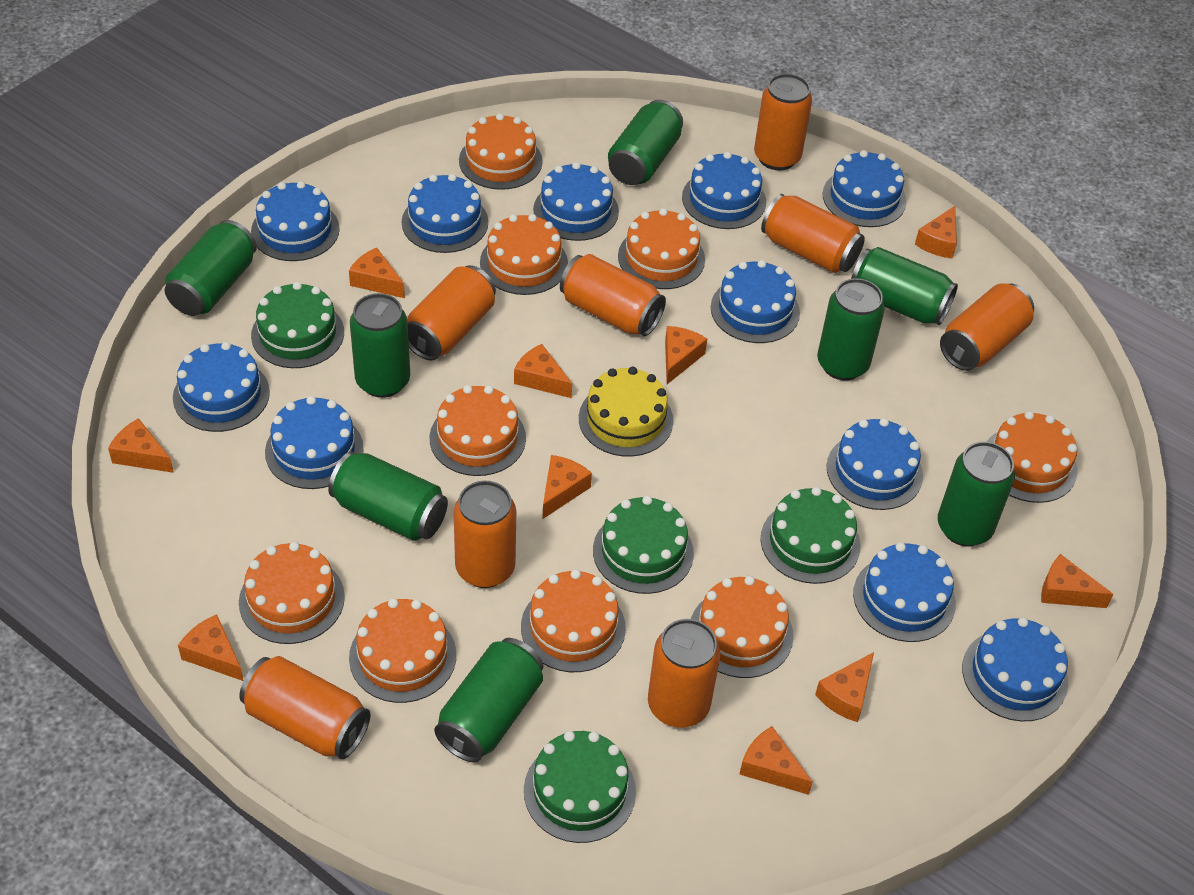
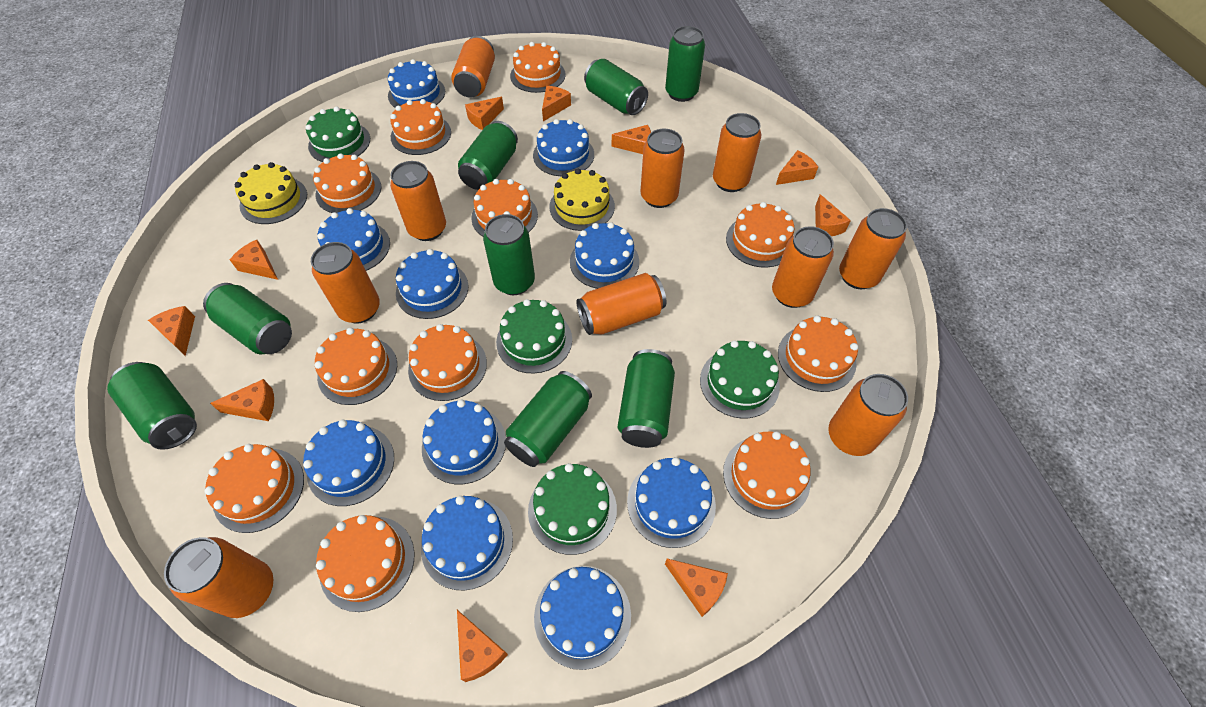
blue cake: [173,342,270,432] [251,181,340,261] [265,396,364,489] [402,174,488,253] [533,162,619,241] [682,152,766,229] [711,260,800,343] [823,150,907,227] [826,418,923,510] [853,542,956,642] [962,617,1068,721] = 11 -> [303,420,394,506] [317,208,390,271] [388,59,445,108] [396,249,468,319] [421,496,513,590] [422,400,506,484] [533,119,594,176] [534,566,631,670] [570,222,639,289] [627,457,716,548] = 10
orange cake: [239,542,345,644] [349,598,456,703] [430,385,526,476] [459,113,543,190] [480,214,568,295] [521,569,626,672] [618,208,705,289] [691,576,793,678] [987,411,1078,503] = 9 -> [205,444,304,533] [313,153,382,213] [315,328,397,405] [316,515,415,612] [390,99,451,155] [408,324,487,401] [471,179,538,236] [510,42,565,93] [723,431,811,519] [726,202,794,268] [778,316,858,392] = 11
orange can: [239,656,370,759] [407,265,496,361] [454,481,516,588] [560,254,666,336] [648,619,720,728] [754,73,812,171] [761,194,865,273] [940,283,1034,371] = 8 -> [164,537,273,618] [311,242,380,323] [390,161,446,241] [451,36,495,98] [577,273,666,335] [640,128,685,208] [713,113,762,192] [772,226,834,308] [828,374,908,456] [839,208,907,289] = 10
yellow cake: [579,367,673,457] = 1 -> [235,162,307,224] [550,169,615,231] = 2

